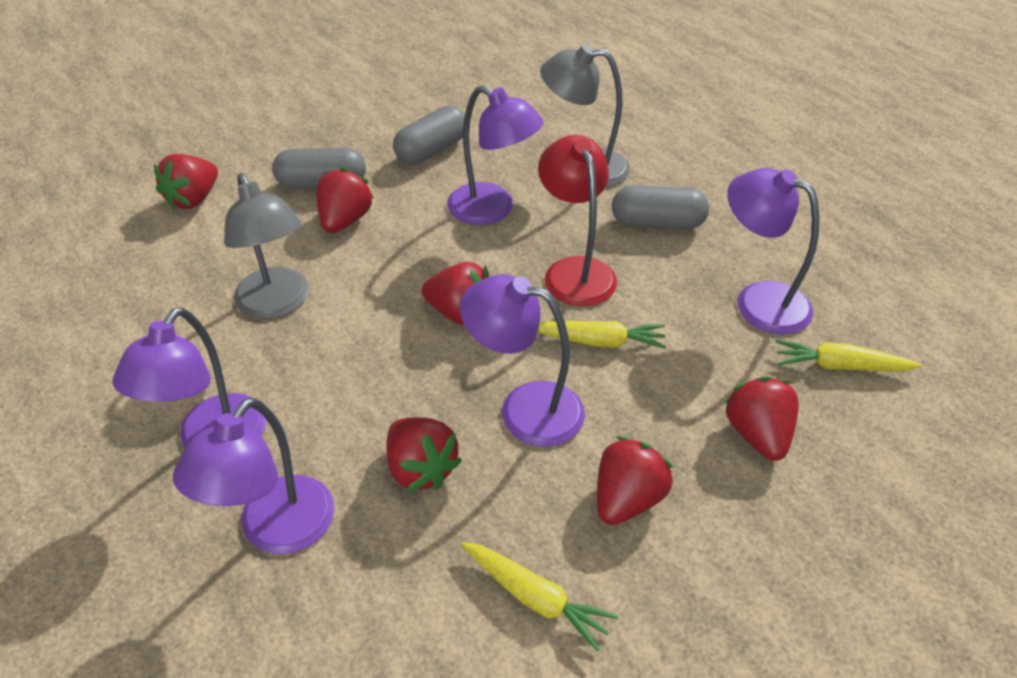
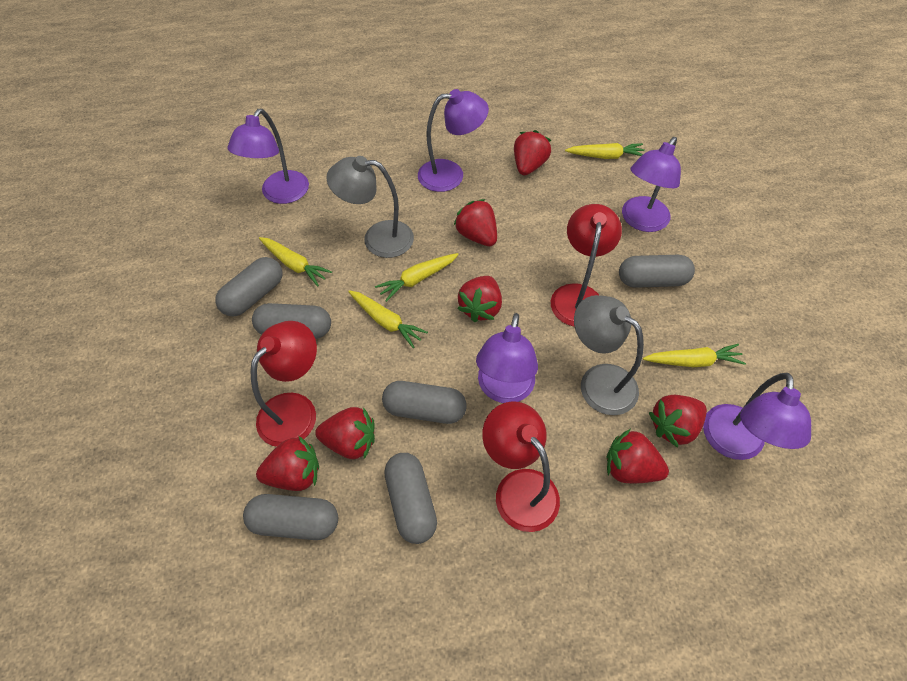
grey capsule: [272,147,366,189] [393,106,465,164] [612,185,709,229] = 3 -> [215,257,283,316] [243,494,338,540] [252,303,331,339] [382,381,466,424] [384,453,437,544] [619,255,695,288] = 6
red lamp: [538,135,617,307] = 1 -> [250,321,317,447] [482,401,560,532] [551,204,622,327] = 3
red strawberry: [154,154,218,210] [316,167,374,233] [386,417,462,492] [422,262,489,325] [597,436,673,525] [724,376,799,461] = 6 -> [256,436,319,491] [315,407,375,459] [454,199,497,246] [457,276,502,322] [514,130,551,175] [606,429,669,483] [649,395,707,448] = 7
yellow carrot: [461,542,619,652] [538,321,666,349] [775,340,921,371] = 3 -> [259,237,332,286] [348,290,428,348] [375,253,459,302] [565,143,645,159] [643,344,746,367] = 5

